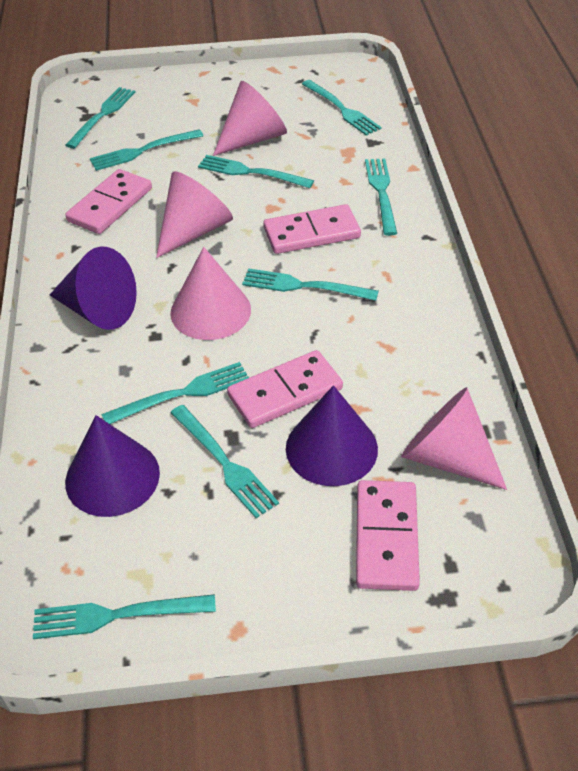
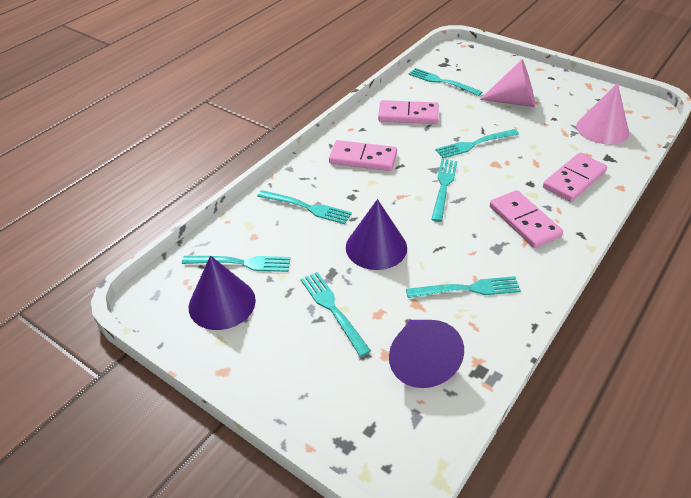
pink cone: [156,171,233,258] [170,247,251,340] [213,81,287,156] [401,387,507,490] = 4 -> [479,60,535,107] [576,83,629,144] = 2
turquoise fork: [33,594,216,639] [66,87,136,148] [90,129,203,171] [101,362,249,424] [170,405,279,518] [198,155,314,188] [242,268,379,301] [302,80,382,136] [365,158,397,236] = 9 -> [182,256,291,272] [257,190,352,224] [301,272,371,357] [406,276,521,298] [408,68,482,96] [431,159,457,222] [435,129,519,158] = 7

